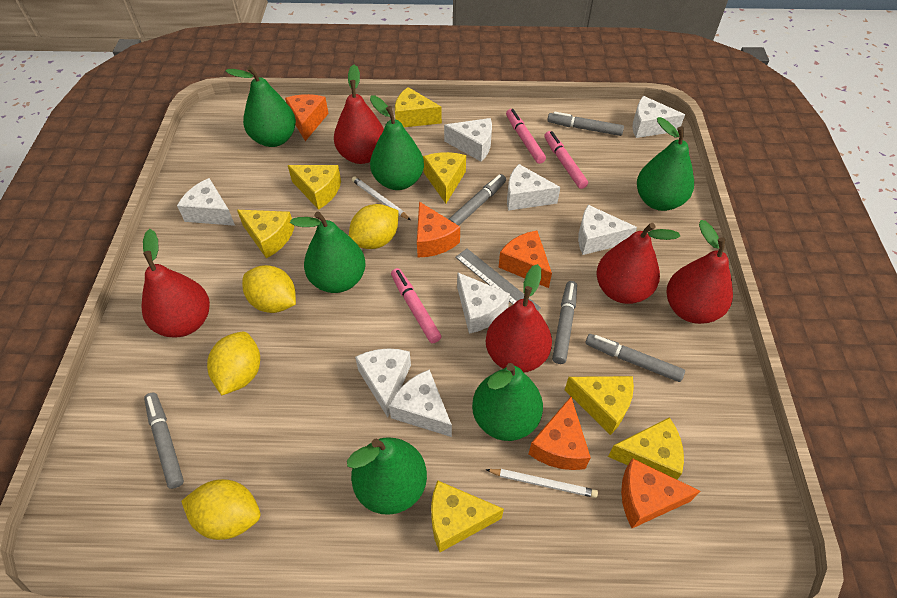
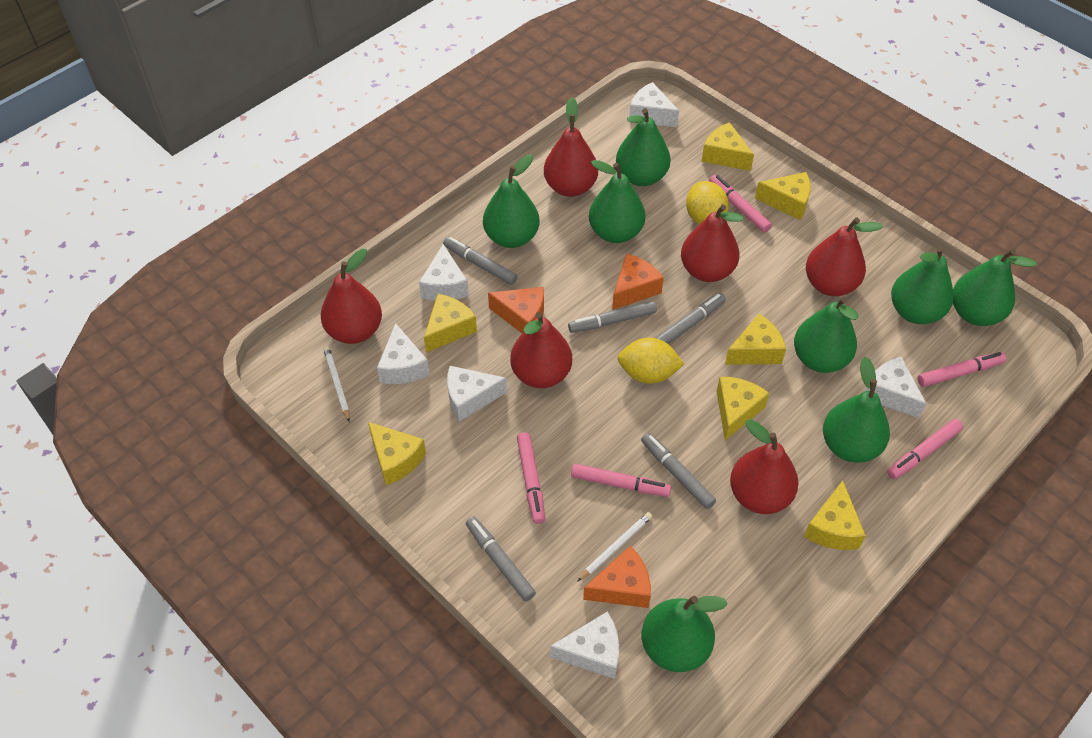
green pear: [225,66,296,147] [290,211,366,293] [347,437,427,515] [370,95,424,190] [472,363,543,441] [637,117,694,211] = 6 -> [483,154,540,248] [589,160,645,243] [616,108,671,186] [642,596,728,672] [794,297,859,373] [823,357,890,463] [891,246,954,324] [953,249,1037,326] = 8
grey ruler: [455,249,541,311] = 1 -> none = 0
orange cheese: [285,94,328,141] [417,202,460,257] [498,230,552,288] [529,397,591,470] [621,458,700,528] = 5 -> [488,287,544,333] [583,546,651,608] [612,254,664,310] = 3
pink marker: [391,268,441,343] [506,109,546,164] [544,131,588,189] = 3 -> [517,432,545,524] [571,463,671,497] [709,175,772,233] [887,419,963,479] [918,352,1006,387] = 5
red pear: [141,229,210,337] [334,65,384,164] [486,264,552,373] [596,223,680,304] [667,220,733,324] = 5 -> [321,249,382,344] [510,312,572,388] [544,97,598,197] [681,204,744,282] [730,419,798,514] [806,218,883,296] = 6
white cheese: [177,178,235,226] [355,349,411,417] [389,369,452,437] [444,118,492,162] [457,272,510,334] [507,164,560,211] [578,205,637,255] [632,96,685,138] = 8 -> [377,323,430,384] [419,244,469,301] [447,366,507,422] [550,611,619,679] [629,82,679,127] [864,357,926,418] = 6
yellow lemon: [181,479,260,540] [207,332,260,395] [242,265,296,313] [349,204,399,249] = 4 -> [617,338,684,384] [686,181,729,224] = 2

